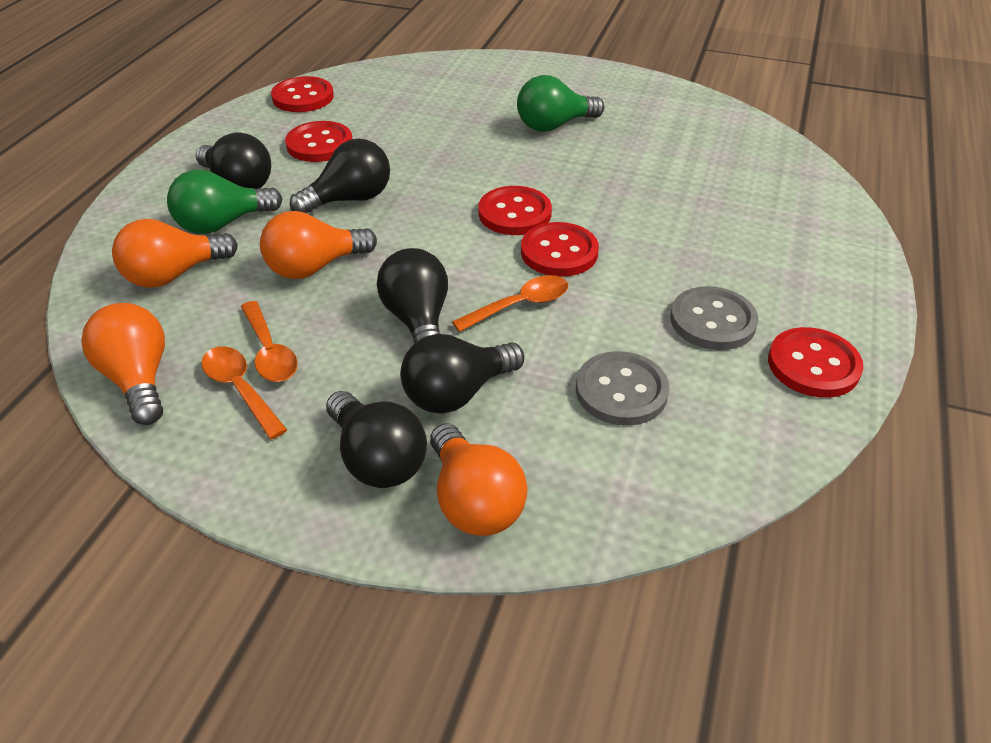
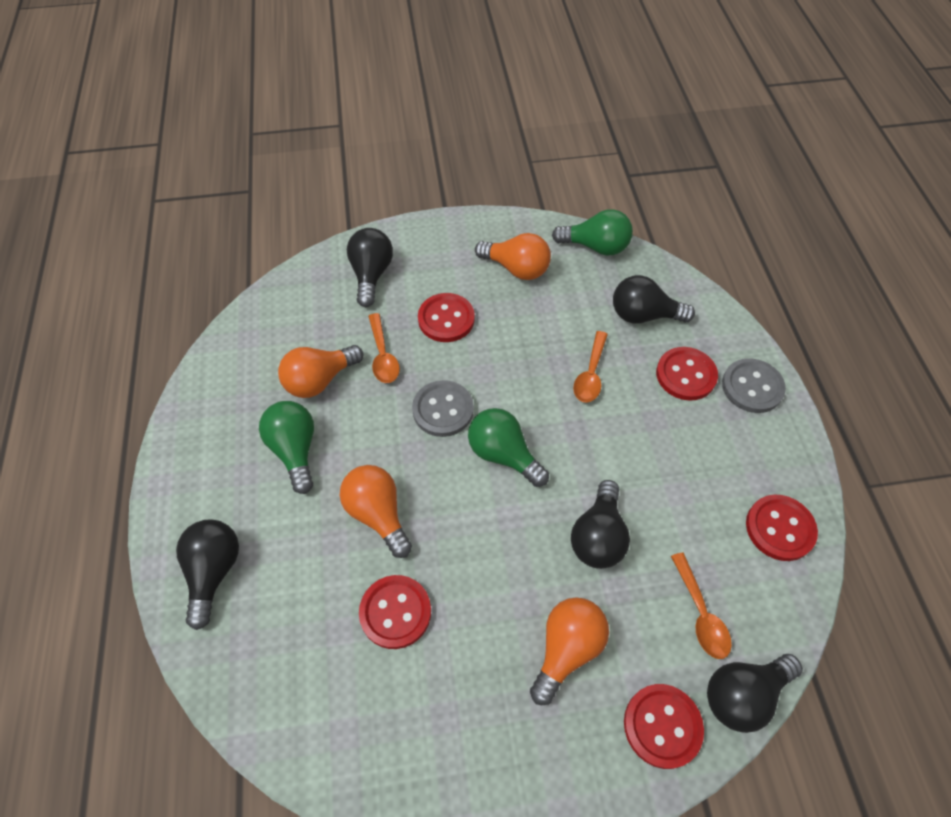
green light bulb: [167,169,282,234] [517,75,604,132] = 2 -> [259,401,314,494] [468,408,549,487] [552,209,633,256] = 3

